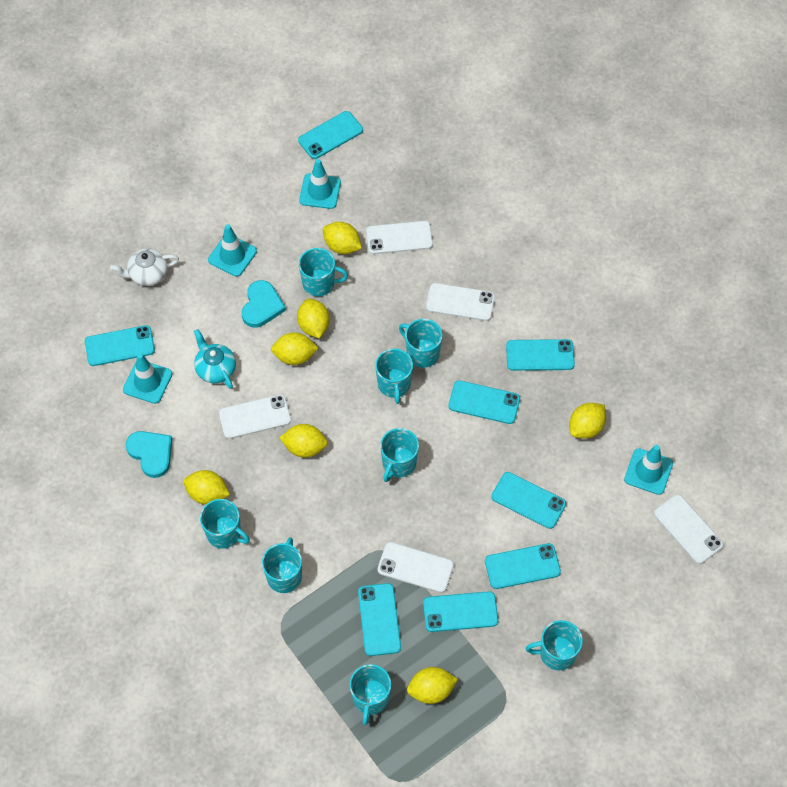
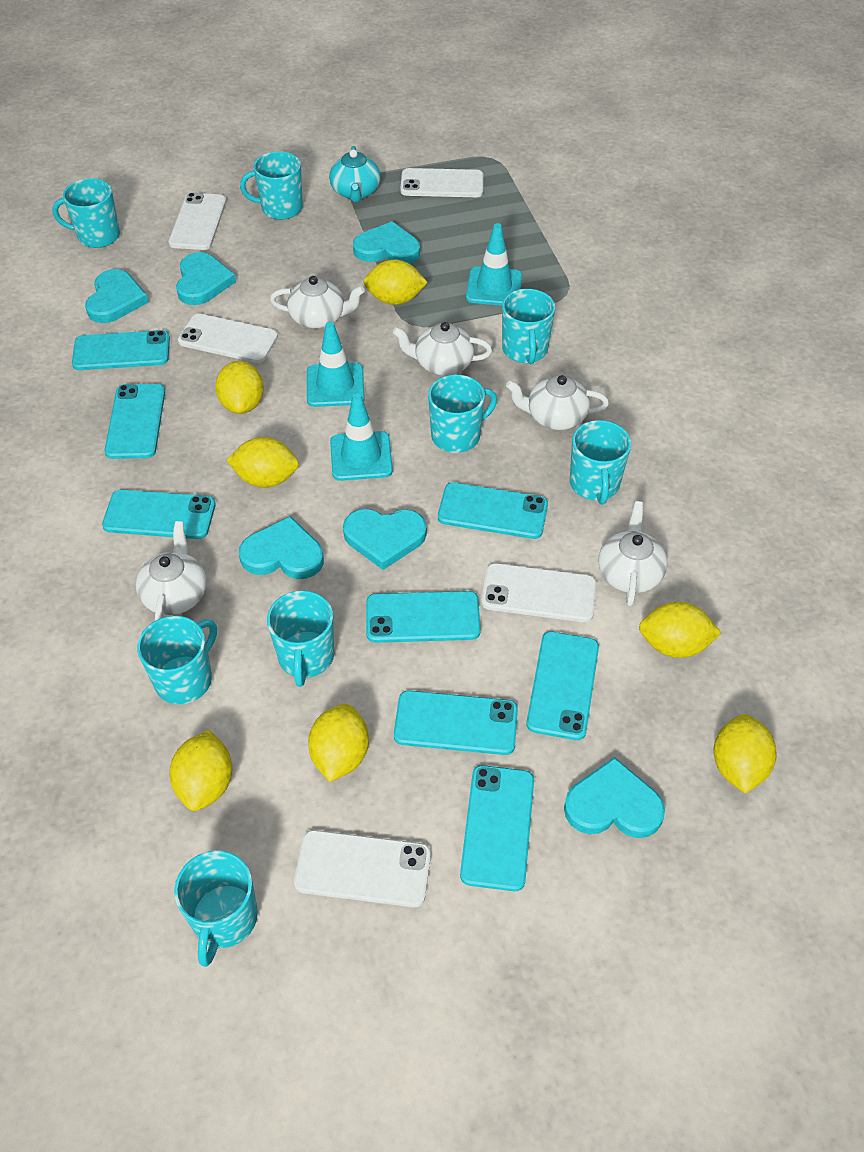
turquoise heart: [126,431,172,478] [242,280,286,328] = 2 -> [85,269,149,323] [176,252,236,305] [239,516,324,579] [343,509,427,570] [353,221,420,264] [564,757,665,838] = 6
turquoise traffic cone: [123,353,172,404] [208,224,257,277] [299,159,341,209] [624,445,673,495] = 4 -> [307,322,365,407] [330,393,393,481] [466,223,522,306] = 3
white teapot: [110,248,179,286] = 1 -> [136,521,207,621] [270,276,365,329] [393,322,492,376] [506,375,609,430] [598,501,668,607] = 5

